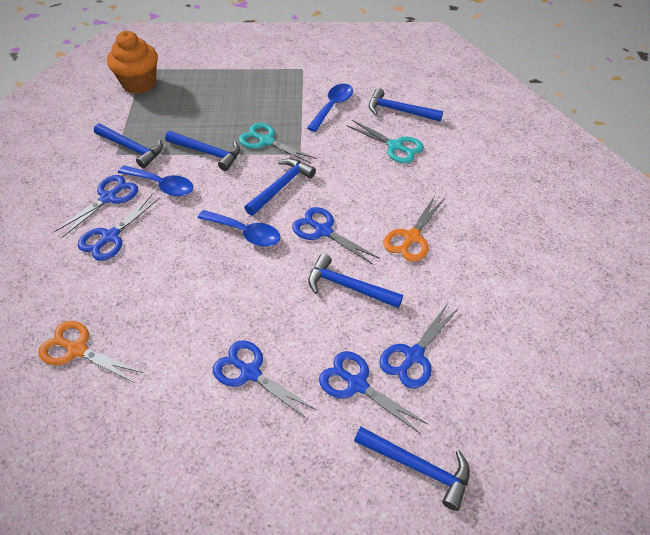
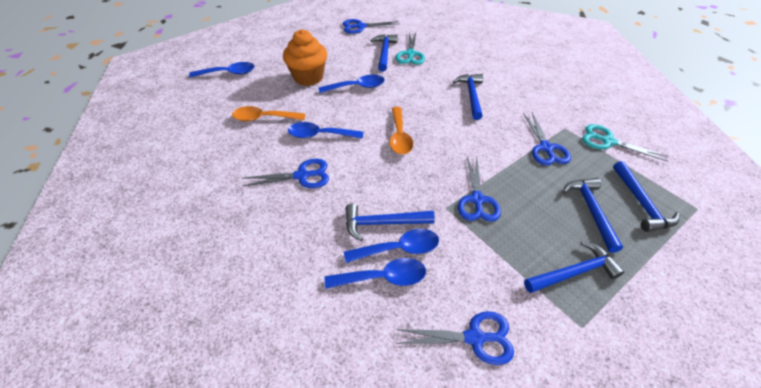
blue scissors: [54,175,138,238] [78,195,160,261] [213,340,317,420] [292,207,380,265] [319,351,429,434] [379,303,459,389] = 6 -> [242,159,329,188] [343,19,400,34] [396,311,514,365] [458,157,501,222] [523,113,571,166] = 5
blue spoon: [118,165,193,196] [197,210,280,247] [307,84,353,132] = 3 -> [189,62,255,78] [288,122,363,139] [318,75,385,93] [325,258,426,289] [344,229,439,263] = 5
orange scissors: [38,321,143,383] [383,196,445,262] = 2 -> none = 0
orange spoon: none = 0 -> [232,106,305,121] [389,107,413,155] = 2

